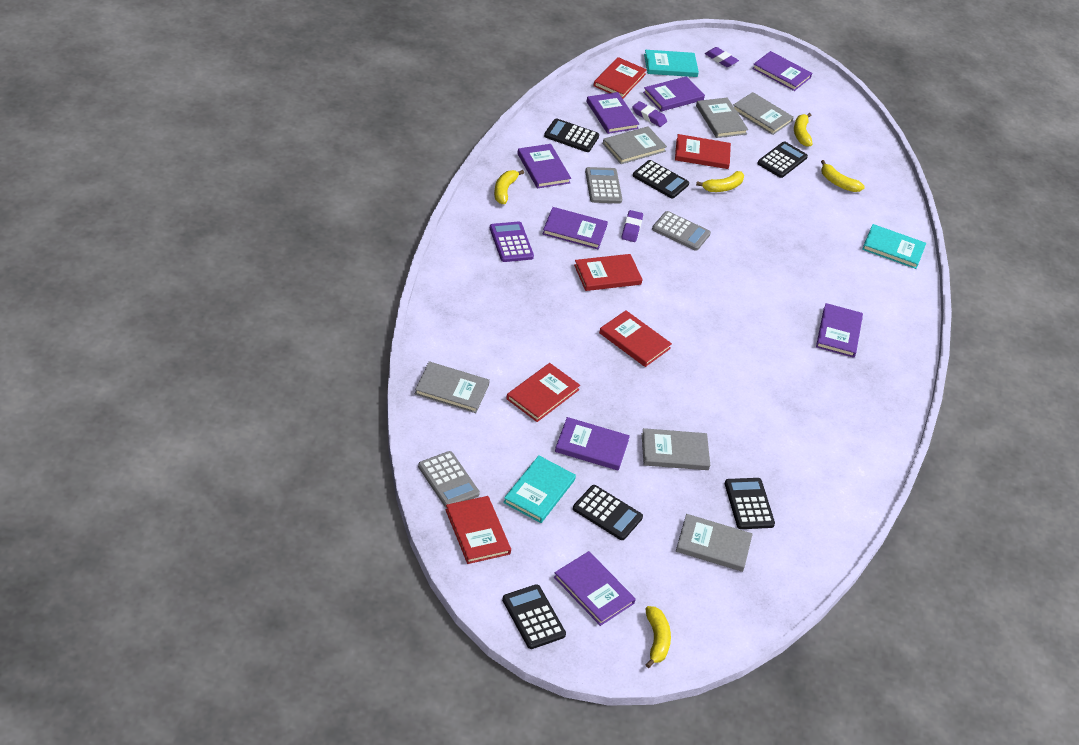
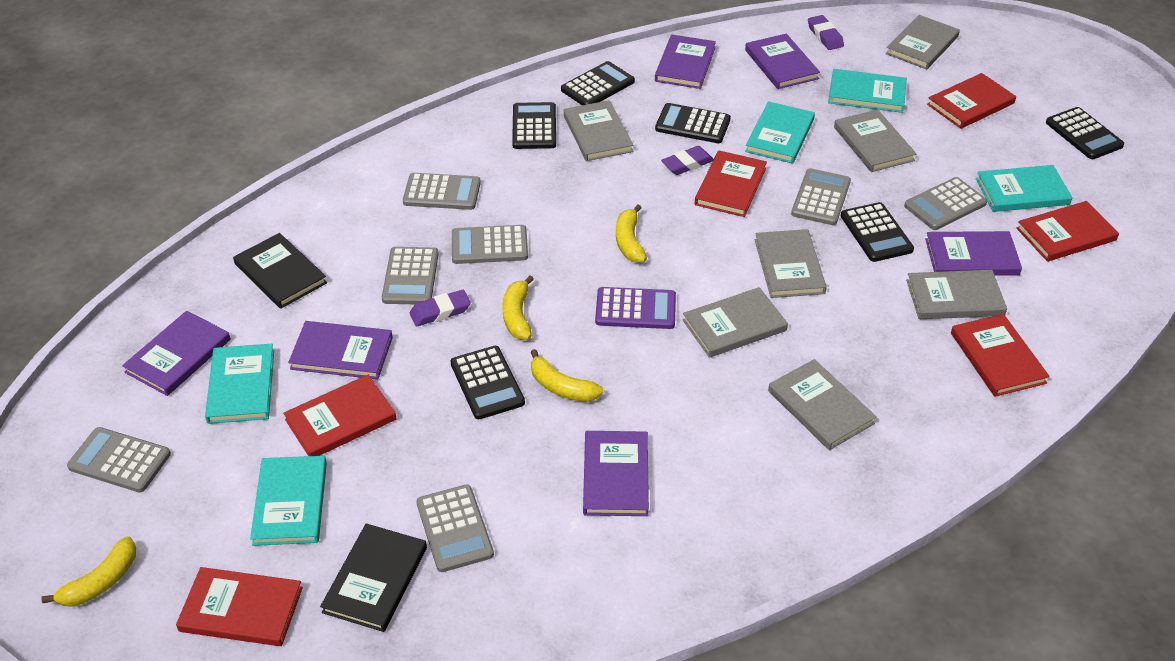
black book: none = 0 -> [233,233,327,309] [320,524,427,632] = 2
grey book: [415,361,490,413] [603,126,667,164] [642,428,710,470] [676,514,753,572] [696,98,748,138] [733,92,794,135] = 6 -> [564,100,634,161] [683,287,788,358] [755,229,827,298] [768,359,877,450] [834,110,917,172] [886,15,960,70] [906,270,1007,319] = 7
grey calculator: [418,451,480,508] [585,167,622,204] [652,211,711,251] = 3 -> [67,427,171,493] [382,247,439,304] [403,173,481,210] [416,485,494,572] [452,225,528,264] [791,168,851,225] [904,177,987,230] = 7
purple book: [517,144,571,189] [543,207,608,249] [554,551,636,626] [555,417,630,471] [587,92,639,134] [643,76,705,111] [752,51,812,91] [816,303,863,358] = 8 -> [122,311,231,396] [288,321,393,379] [583,431,649,516] [655,35,716,89] [745,34,820,89] [925,231,1022,276] = 6
turquoise book: [503,455,576,523] [644,50,699,77] [862,224,926,269] = 3 -> [205,344,274,424] [250,456,327,546] [745,101,815,164] [828,69,907,113] [976,165,1072,212] = 5
yellow banana: [494,170,524,204] [645,606,671,668] [696,171,744,192] [794,113,813,147] [821,160,865,192] = 5 -> [41,536,136,606] [502,275,534,340] [531,349,603,402] [616,204,647,263] = 4

